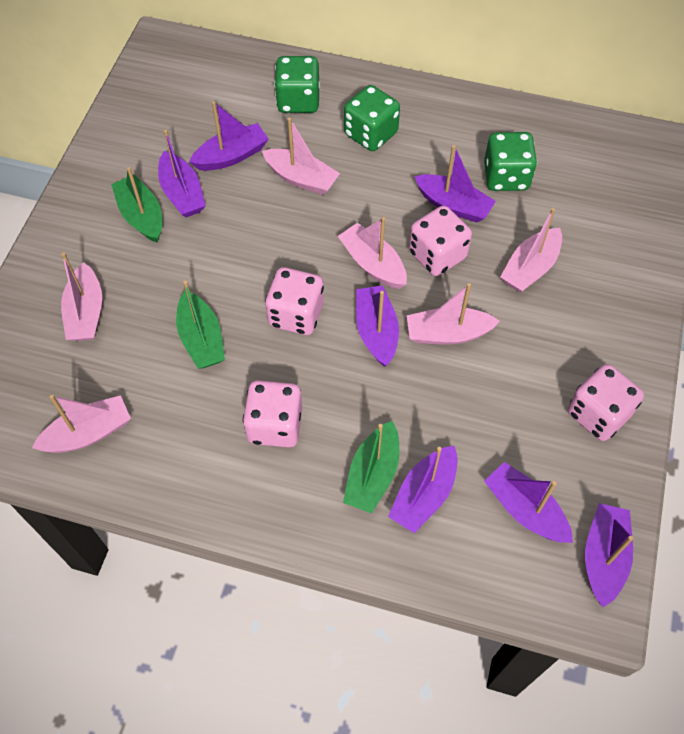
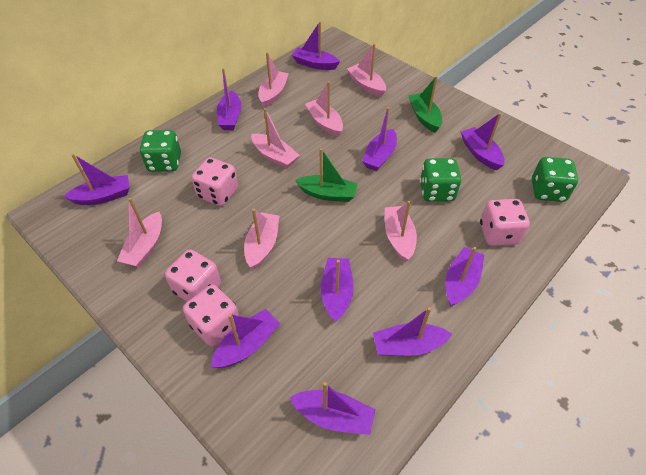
green boat: [111,167,162,243] [176,281,225,369] [343,421,399,513] = 3 -> [295,148,358,202] [409,76,442,132] = 2
pink boat: [32,395,131,453] [61,253,102,341] [262,118,340,195] [338,217,407,289] [407,283,500,345] [500,208,562,292] = 6 -> [117,198,162,267] [244,208,279,270] [251,108,300,169] [259,52,289,108] [305,81,343,137] [347,44,386,97] [385,201,417,262] = 7
purple boat: [158,130,206,217] [189,101,269,171] [356,285,399,367] [388,446,458,533] [414,145,496,223] [484,462,573,543] [585,503,633,607] = 7 -> [63,154,130,205] [211,309,280,368] [217,68,241,130] [289,382,376,435] [292,21,340,70] [321,258,354,322] [362,107,397,171] [373,307,452,356] [446,247,484,307] [461,113,505,170] = 10

